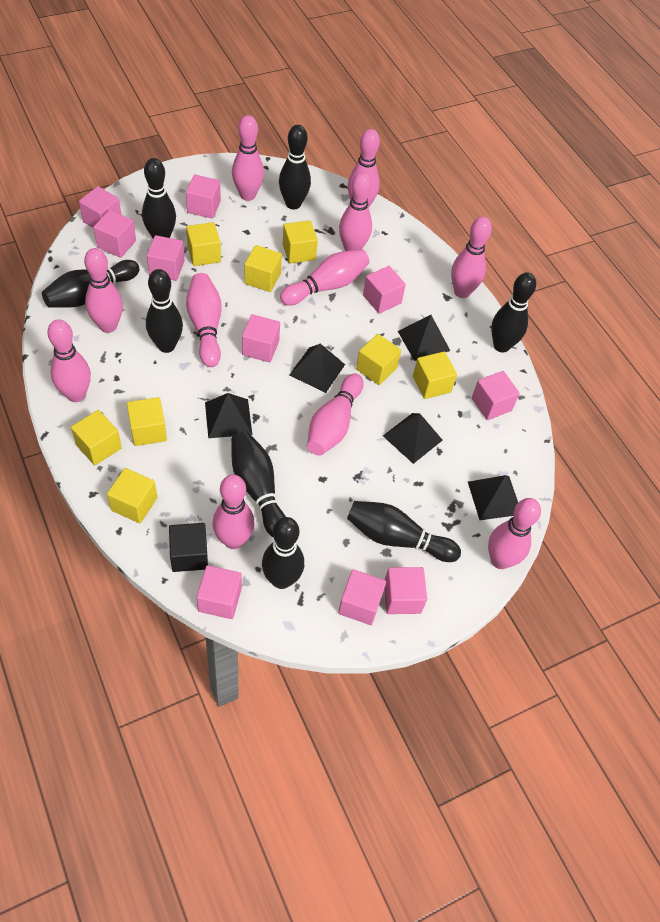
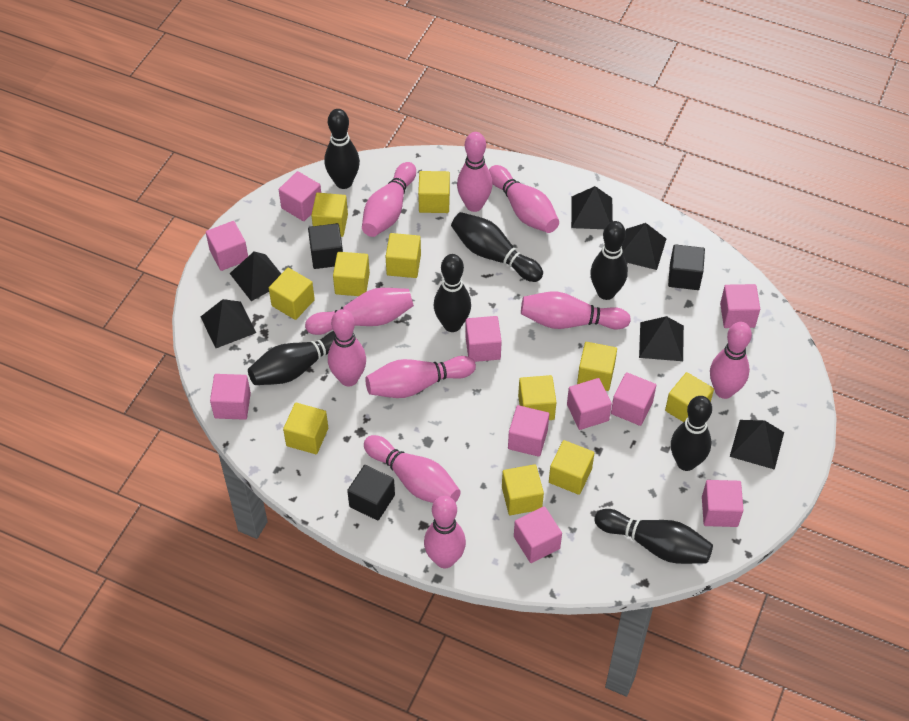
black bowling pin: [42,260,139,308] [142,158,176,239] [146,269,183,353] [231,431,286,538] [262,517,304,589] [279,125,311,210] [347,501,461,562] [491,272,536,352] = 8 -> [248,331,335,385] [324,109,360,189] [434,254,471,332] [451,212,543,282] [590,221,628,300] [595,509,713,564] [671,396,712,471] = 7
black cube: [169,523,208,572] = 1 -> [308,223,343,269] [347,465,395,521] [668,244,705,290] = 3
black pyramid: [205,393,252,438] [289,343,345,393] [383,413,443,464] [398,315,450,361] [468,475,518,520] = 5 -> [201,299,256,348] [229,251,281,301] [571,186,613,229] [622,223,666,270] [639,316,684,361] [730,420,784,470] = 6
pink bowling pin: [47,319,91,402] [84,248,123,333] [186,273,222,367] [213,474,255,549] [232,115,264,201] [280,249,370,306] [307,373,364,456] [339,172,372,251] [348,129,380,208] [451,217,492,298] [488,498,541,569] = 11 -> [305,288,414,335] [328,309,366,387] [362,162,416,237] [364,435,461,503] [365,356,476,398] [424,496,466,568] [457,132,493,212] [489,165,559,233] [521,292,631,329] [710,322,752,399] = 10
yellow cube: [71,410,122,465] [107,468,157,523] [127,397,167,446] [186,222,221,266] [244,245,282,292] [283,220,318,263] [356,334,401,385] [413,351,457,399] = 8 -> [269,268,315,320] [283,403,328,454] [311,193,348,237] [333,252,370,296] [386,233,421,278] [418,171,450,213] [502,464,544,515] [518,375,556,420] [549,440,594,495] [577,342,617,391] [665,372,714,422] = 11

